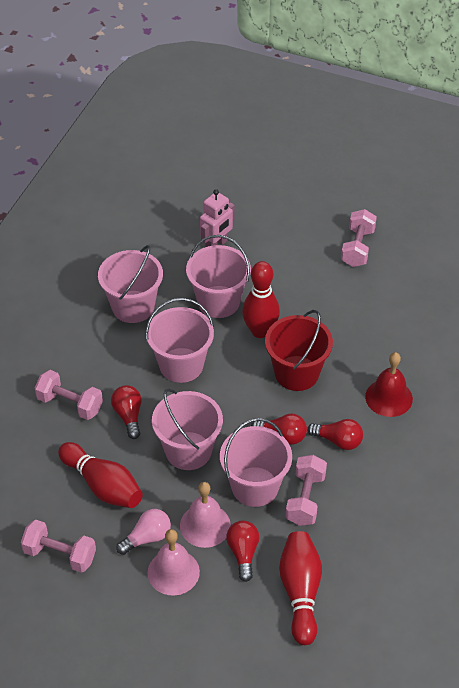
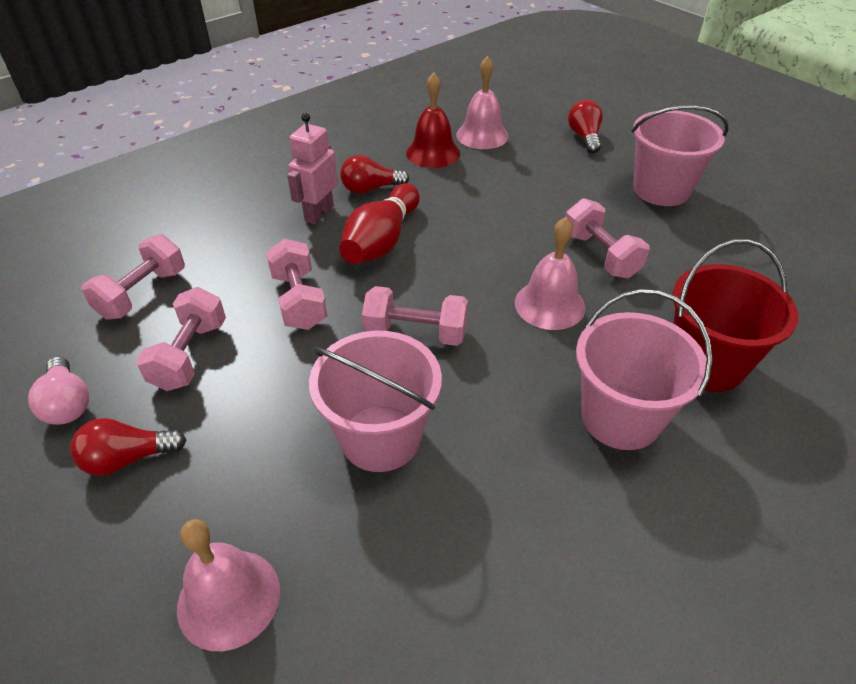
pink bell: [147,529,200,596] [180,482,231,548] = 2 -> [177,519,280,651] [456,56,509,149] [515,217,585,330] = 3
pink bucket: [98,245,163,323] [146,298,214,383] [152,388,223,470] [186,235,251,318] [220,418,292,507] = 5 -> [309,331,442,472] [576,289,713,450] [632,105,728,206] = 3
pink dumbbell: [21,520,96,573] [35,370,103,420] [286,455,327,526] [341,209,377,267] = 4 -> [81,234,185,319] [136,287,226,391] [266,239,327,330] [362,286,468,346] [566,198,650,278] = 5
red bowling pin: [58,442,143,508] [242,261,280,338] [279,531,322,645] = 3 -> [339,183,420,264] = 1
red light bulb: [111,385,142,439] [226,521,259,582] [251,413,307,445] [307,419,363,450] = 4 -> [70,418,186,476] [340,155,409,194] [568,100,603,154] = 3

